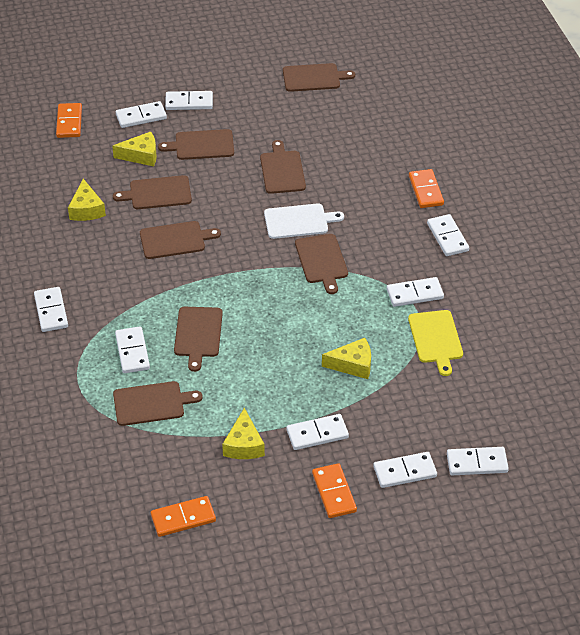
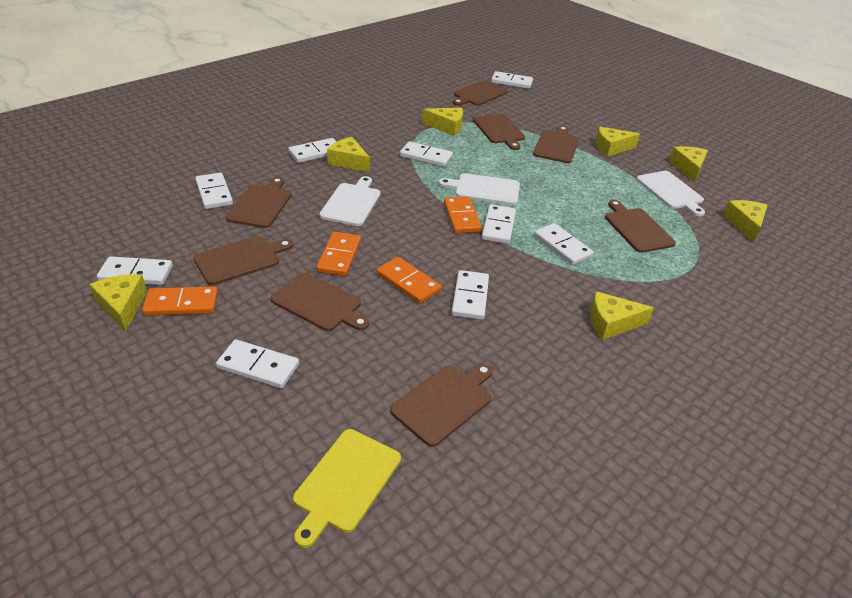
white cutting board: [264,203,344,239] = 1 -> [319,176,381,226] [439,173,520,205] [637,171,705,217] = 3
yellow cheese: [68,179,106,221] [112,132,157,166] [222,408,265,459] [322,338,371,379] = 4 -> [89,274,147,332] [327,137,370,172] [422,108,463,136] [590,291,654,340] [595,127,640,157] [669,146,708,182] [723,200,768,243] = 7

